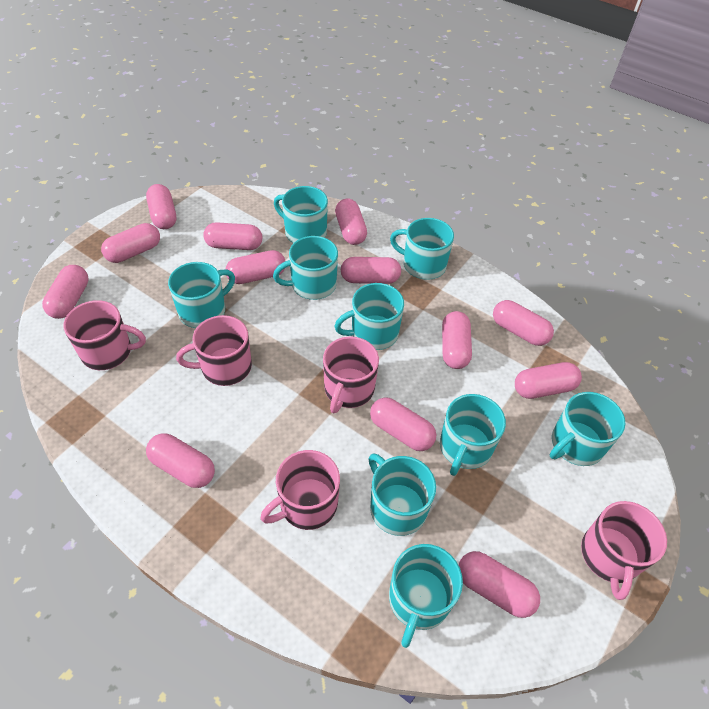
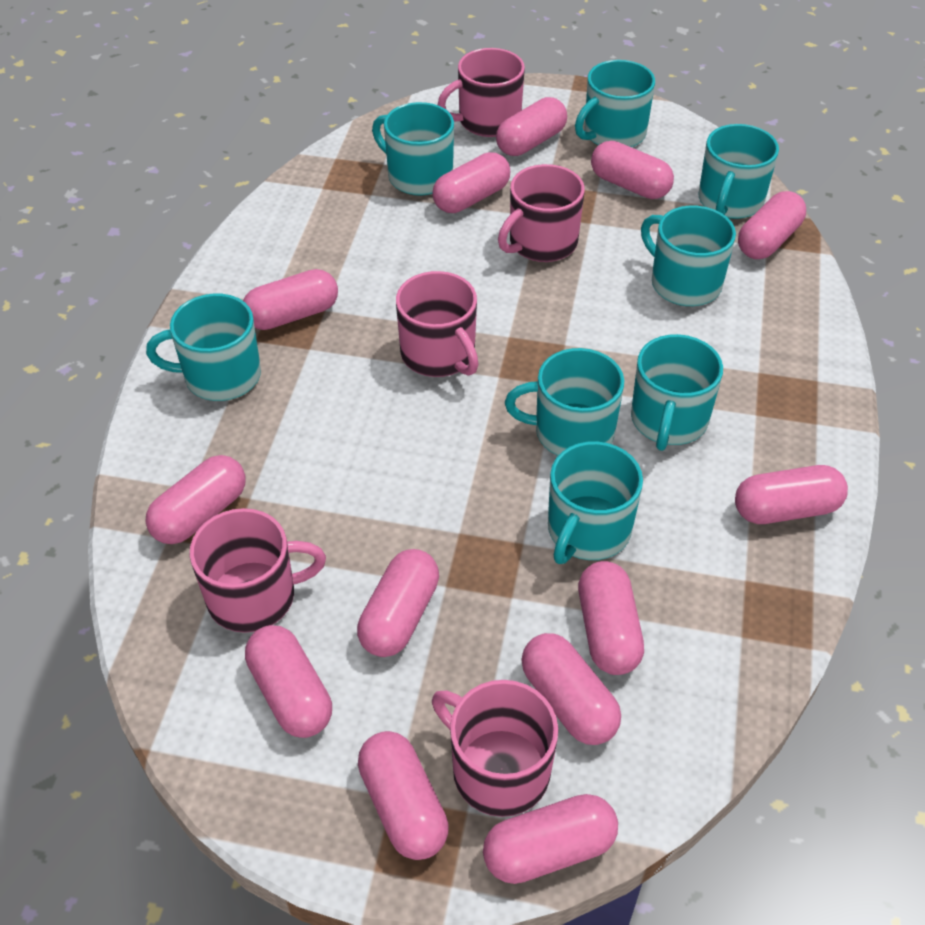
turquoise mug: [168,262,235,328] [273,236,338,300] [274,186,328,243] [334,283,404,350] [369,453,436,536] [389,544,463,648] [390,218,454,280] [440,394,506,476] [550,392,626,466] = 9 -> [146,294,261,401] [372,102,454,196] [505,348,624,456] [548,441,643,564] [575,60,655,147] [631,334,723,451] [641,205,736,306] [699,124,779,219] = 8

